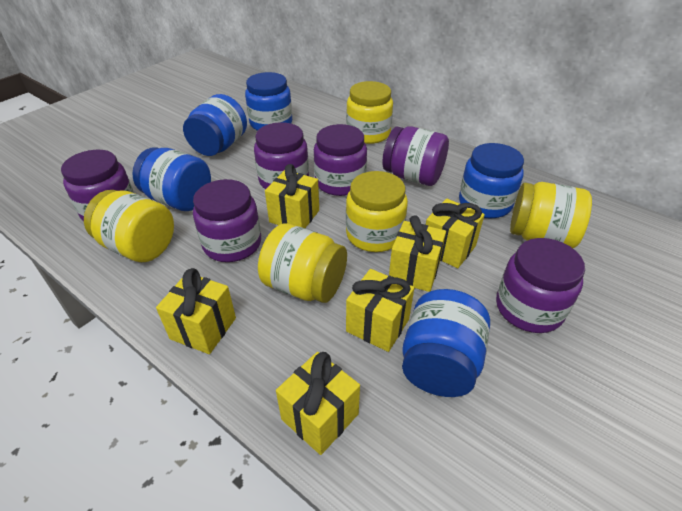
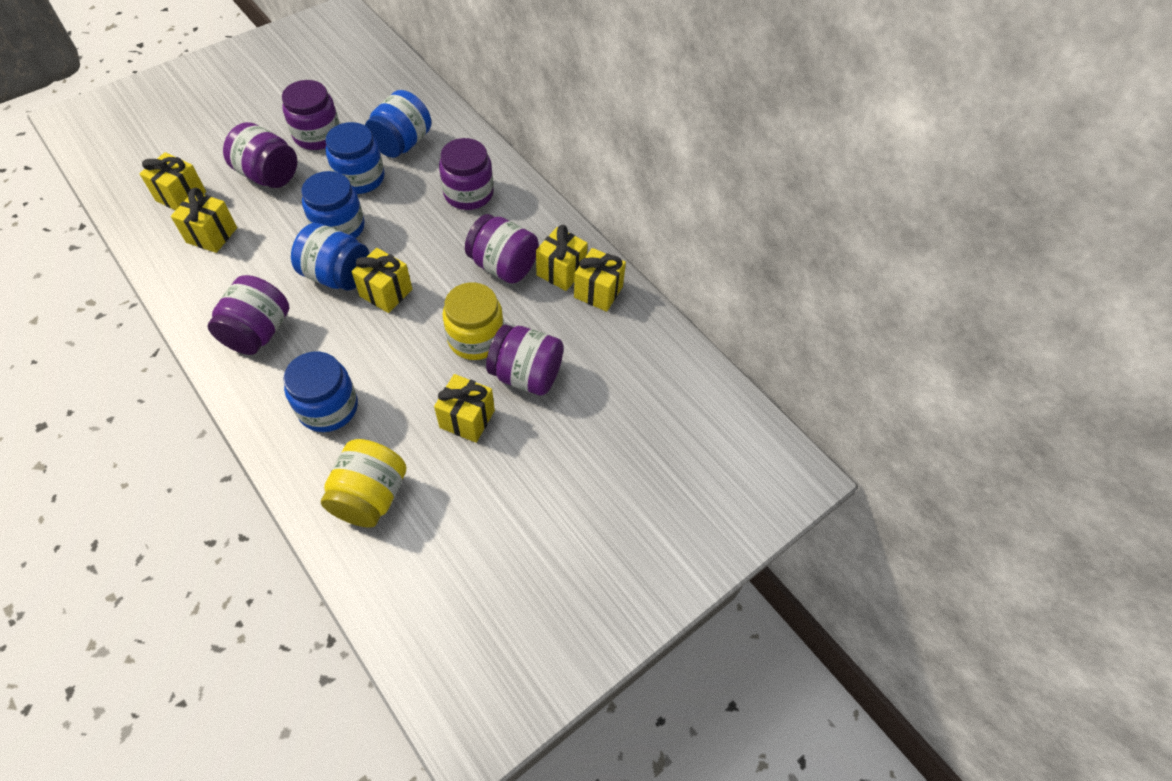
yellow jar: [84,190,174,262] [258,224,347,303] [346,81,393,144] [346,171,408,252] [510,182,592,248] = 5 -> [321,439,407,528] [442,283,504,360] = 2

